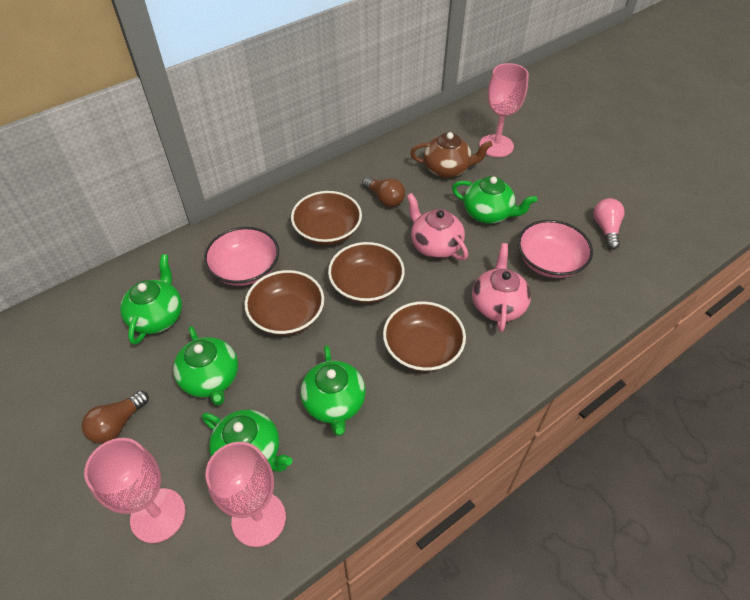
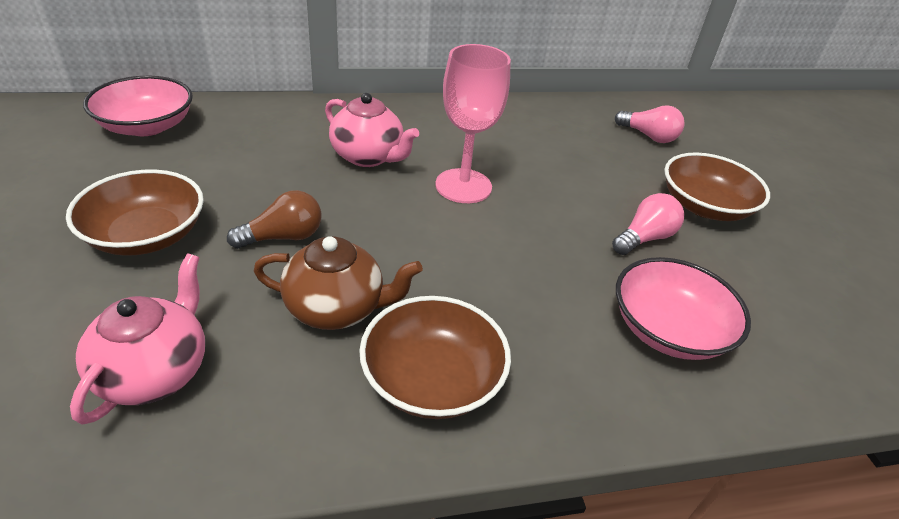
brown bowl: [244,270,324,336] [291,191,362,245] [328,242,405,303] [383,301,466,372] = 4 -> [66,169,204,256] [359,296,511,419] [664,152,770,221] = 3
brown light bulb: [82,390,149,444] [362,177,405,207] = 2 -> [227,190,321,249] = 1
green teapot: [120,254,182,345] [173,326,238,406] [202,410,292,472] [301,345,366,436] [452,176,537,224] = 5 -> none = 0
pink goblet: [84,438,186,543] [205,442,286,547] [479,63,529,157] = 3 -> [435,44,511,203] = 1
pink light bulb: [593,198,625,250] = 1 -> [612,193,684,255] [615,105,685,143] = 2

